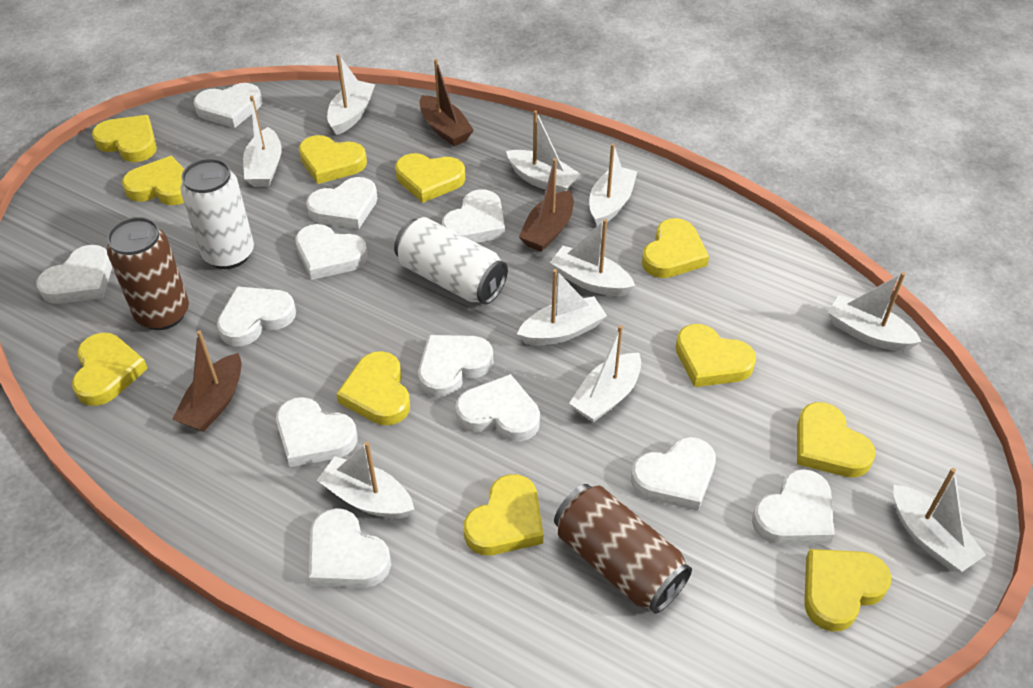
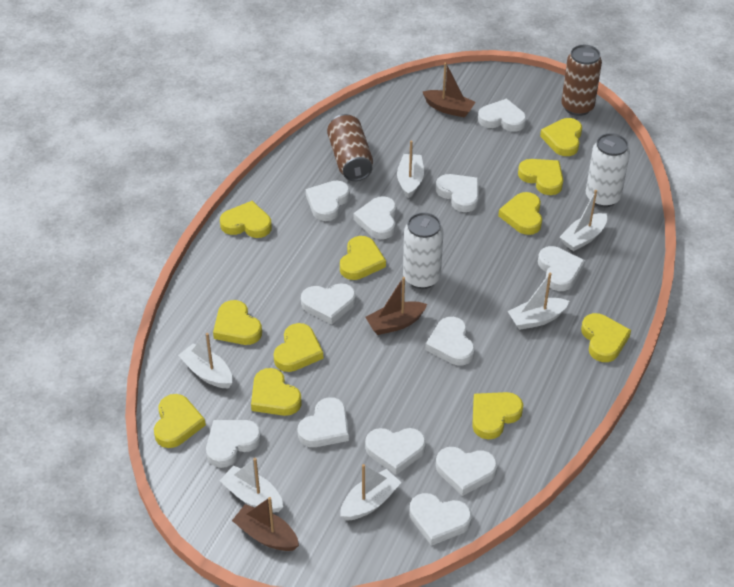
white boat: [243,96,282,187] [317,442,415,518] [327,54,375,135] [506,110,580,193] [517,269,607,346] [550,219,635,296] [569,325,641,422] [589,143,637,226] [828,272,922,351] [894,468,986,572] = 10 -> [178,333,232,389] [220,458,283,513] [340,464,402,521] [397,141,424,199] [508,273,569,330] [560,190,607,251] = 6

